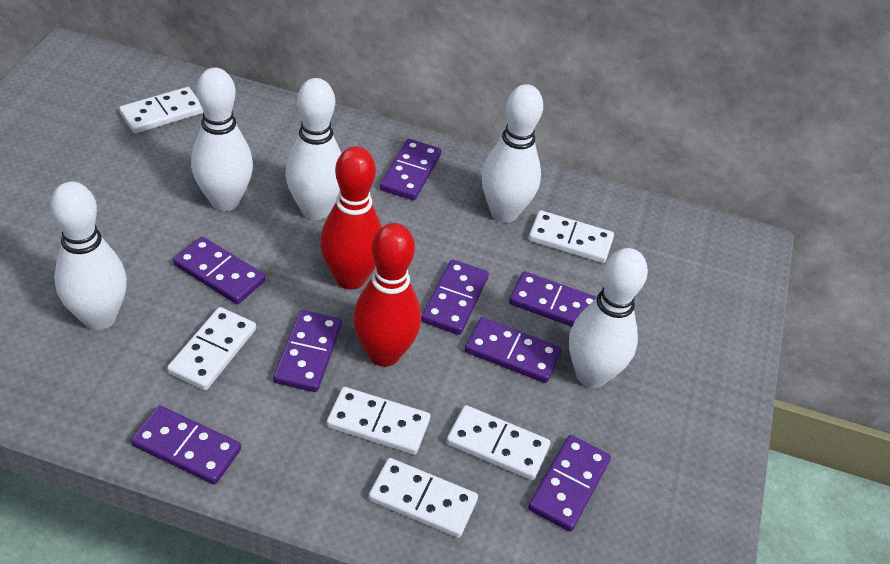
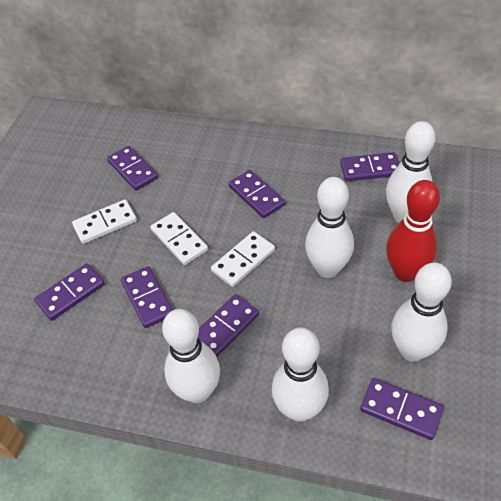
purple domino: [131,406,241,484] [173,236,265,304] [273,310,342,392] [380,139,441,200] [421,259,489,335] [465,317,561,383] [509,271,597,327] [528,435,611,532] = 8 -> [34,263,105,321] [107,146,158,191] [121,266,173,328] [198,294,259,357] [229,170,285,218] [340,152,399,181] [360,378,444,440] = 7
red bowling pin: [320,146,382,289] [353,223,421,367] = 2 -> [386,180,440,282] = 1
white domino: [119,87,203,134] [167,307,256,390] [326,387,430,455] [368,458,478,538] [446,405,550,481] [528,210,614,263] = 6 -> [72,199,137,244] [150,212,208,265] [211,231,275,287] = 3

